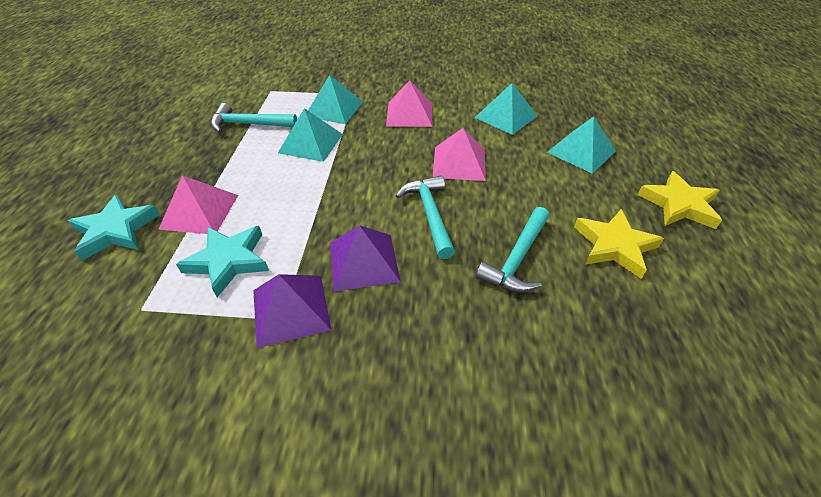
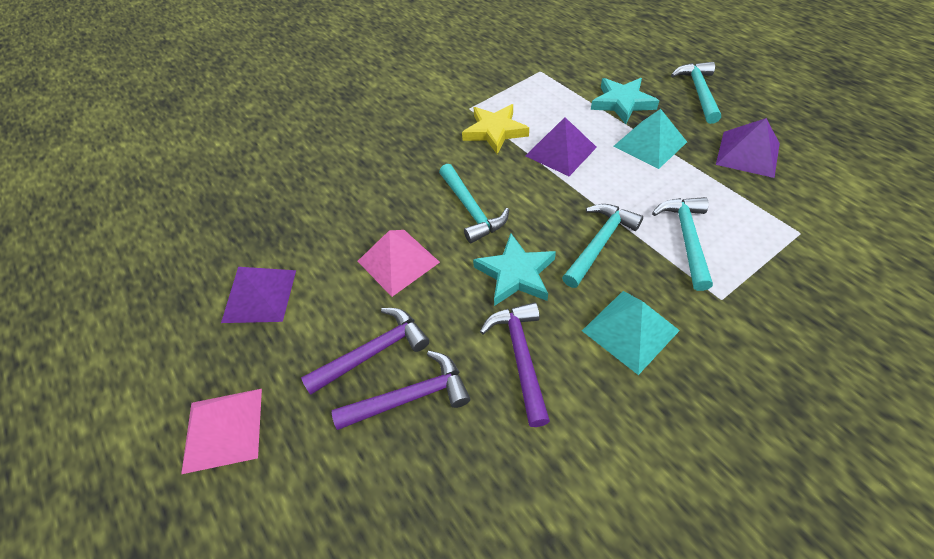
pink pyramid: [158,175,238,234] [386,80,433,127] [433,128,486,181] = 3 -> [181,389,262,474] [358,230,440,297] = 2
purple hammer: none = 0 -> [301,308,429,394] [332,351,470,430] [480,302,550,427] = 3
purple pyramid: [253,274,331,348] [330,225,401,292] = 2 -> [221,267,296,323] [525,117,597,176] [716,118,780,178] = 3
turquoise hammer: [211,103,297,133] [396,175,455,259] [476,207,549,293] = 3 -> [439,164,509,243] [562,204,643,288] [652,197,713,291] [671,62,721,124] = 4
turquoise pyramid: [278,108,343,162] [308,75,363,124] [475,83,537,135] [547,116,616,174] = 4 -> [582,291,680,375] [614,109,687,169] = 2
yellow star: [574,209,664,279] [638,171,722,229] = 2 -> [462,104,529,154] = 1

